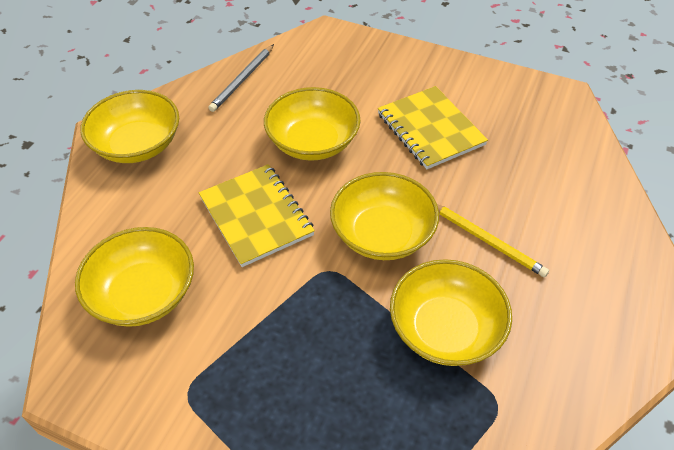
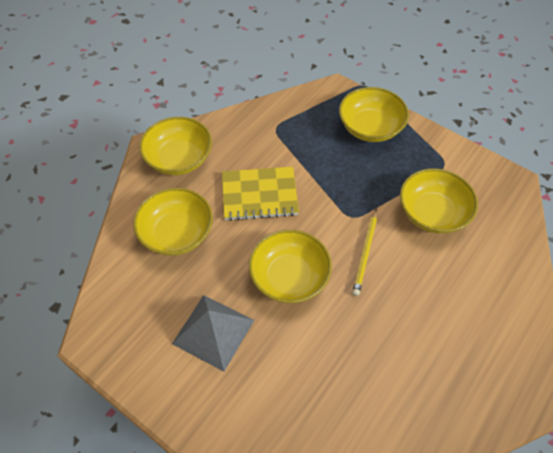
grey pencil: [208,44,274,112] = 1 -> none = 0
grey pyramid: none = 0 -> [172,295,254,372] = 1
yellow notebook: [199,164,315,267] [378,86,488,169] = 2 -> [222,167,299,221] = 1

